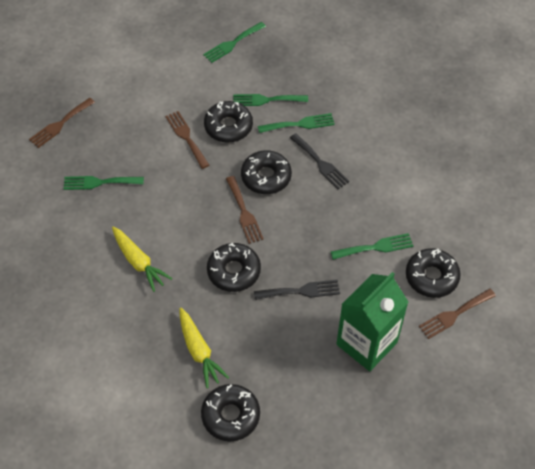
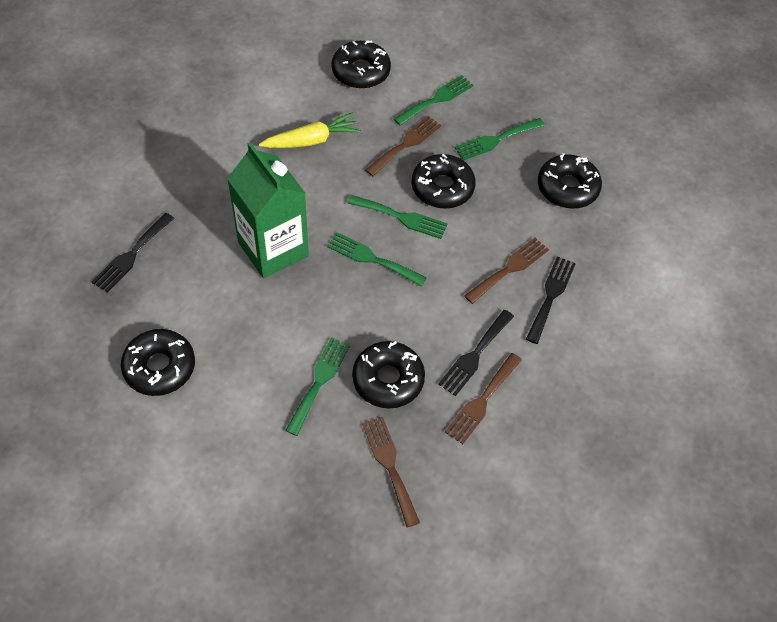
black fork: [254,280,340,300] [290,133,349,189] = 2 -> [92,213,174,292] [438,310,514,396] [526,256,576,344] = 3
yellow carrot: [112,227,172,292] [179,307,229,388] = 2 -> [259,112,361,148] = 1

